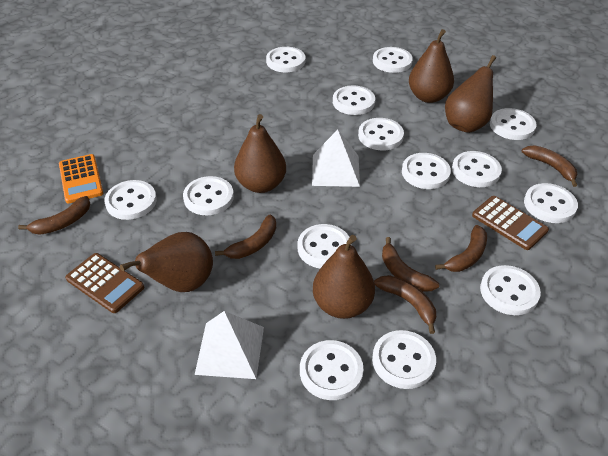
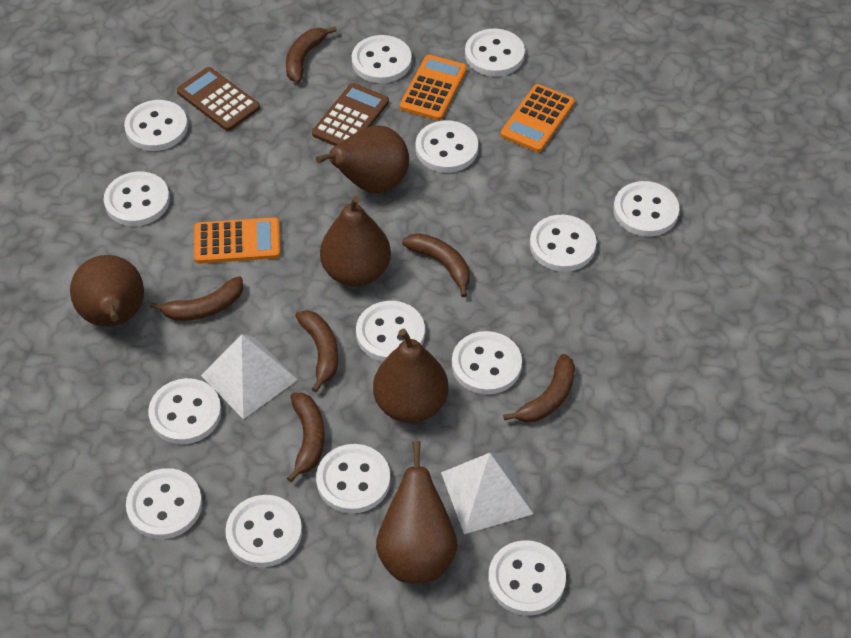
orange calculator: [59,154,103,204] = 1 -> [194,217,280,264] [400,55,467,120] [501,84,575,152] = 3

